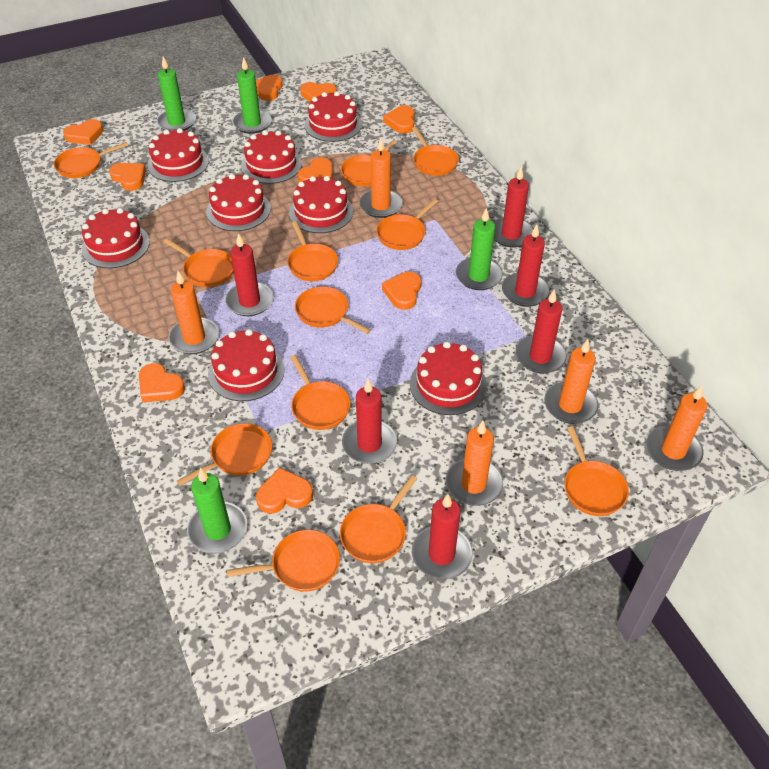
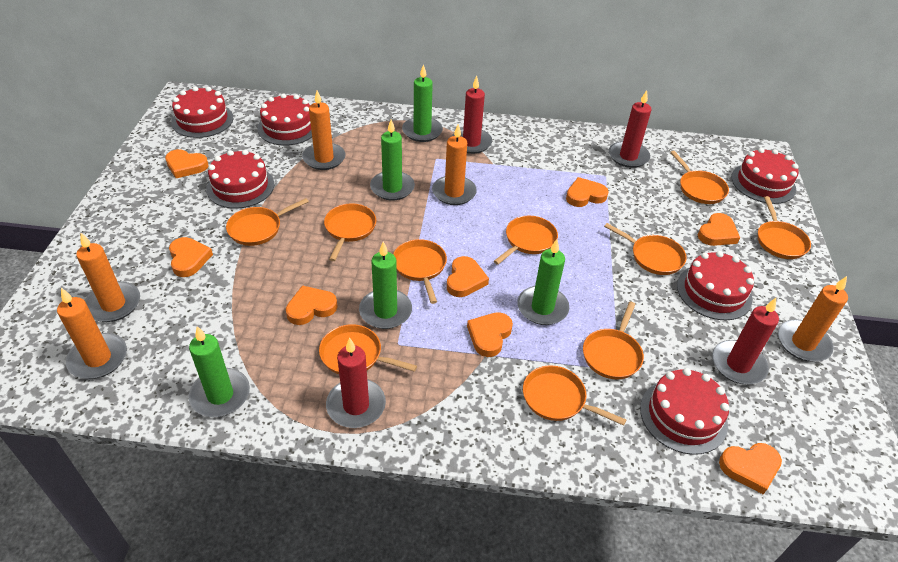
green candle: [156,57,196,131] [187,468,247,554] [232,57,272,134] [456,208,503,290] = 4 -> [188,326,250,417] [359,242,412,329] [370,120,415,200] [402,64,443,142] [517,239,569,325] = 5
orange heart: [63,119,104,145] [109,163,146,191] [139,363,185,402] [256,75,283,101] [256,467,313,514] [298,157,332,182] [300,82,337,102] [382,272,421,310] [383,105,415,134] = 9 -> [165,149,209,178] [169,237,213,277] [286,285,338,325] [447,256,489,297] [467,312,513,357] [566,177,609,207] [698,213,740,246] [719,443,782,494] = 8
orange pan: [54,142,128,178] [164,239,233,287] [177,423,272,486] [227,530,340,592] [287,221,338,281] [290,355,350,430] [295,287,371,334] [340,475,417,563] [341,140,397,186] [376,199,438,250] [412,127,459,176] [564,426,629,516] = 12 -> [226,198,309,246] [319,324,417,374] [324,204,376,261] [393,239,447,304] [494,216,558,265] [523,365,626,426] [583,302,644,379] [604,223,687,275] [670,151,729,204] [758,196,811,259] = 10
red cake: [81,208,150,268] [147,128,209,182] [206,174,271,231] [208,329,284,401] [241,130,302,184] [289,176,353,233] [304,91,362,142] [410,342,487,415] = 8 -> [171,87,233,138] [206,150,274,209] [257,93,312,145] [640,368,729,455] [677,251,754,320] [731,148,799,204] = 6
red candle: [225,233,273,316] [342,379,397,464] [412,494,473,579] [493,167,534,247] [502,224,550,307] [516,289,567,373] = 6 -> [326,338,386,428] [452,76,492,154] [609,90,652,168] [712,298,779,384] = 4

